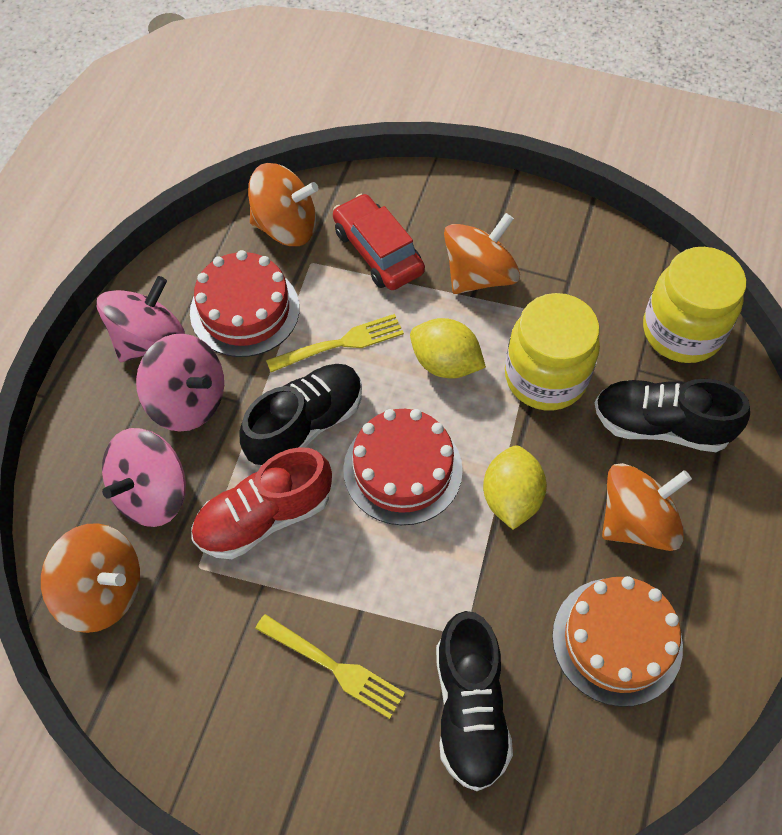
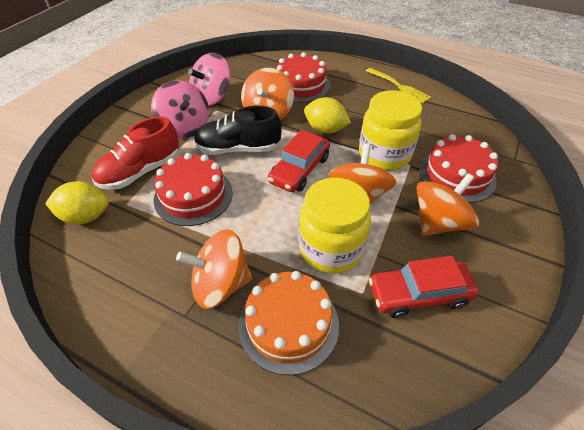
black shoe: [239,364,362,465] [436,611,513,791] [595,379,750,452] = 3 -> [194,106,282,155] = 1
pink spinning top: [97,276,185,362] [102,428,186,527] [136,334,224,432] = 3 -> [151,80,209,138] [188,53,231,105] = 2
red cake: [190,250,299,357] [343,409,463,525] = 2 -> [153,153,233,226] [276,52,330,103] [419,134,498,203] = 3
red car: [333,194,425,290] = 1 -> [268,130,330,192] [369,256,479,318] = 2
yellow fork: [255,614,405,719] [266,314,404,372] = 2 -> [366,68,431,103] = 1

